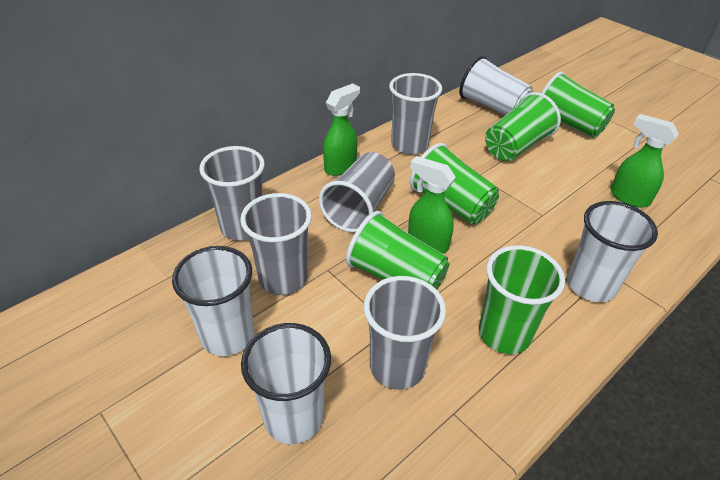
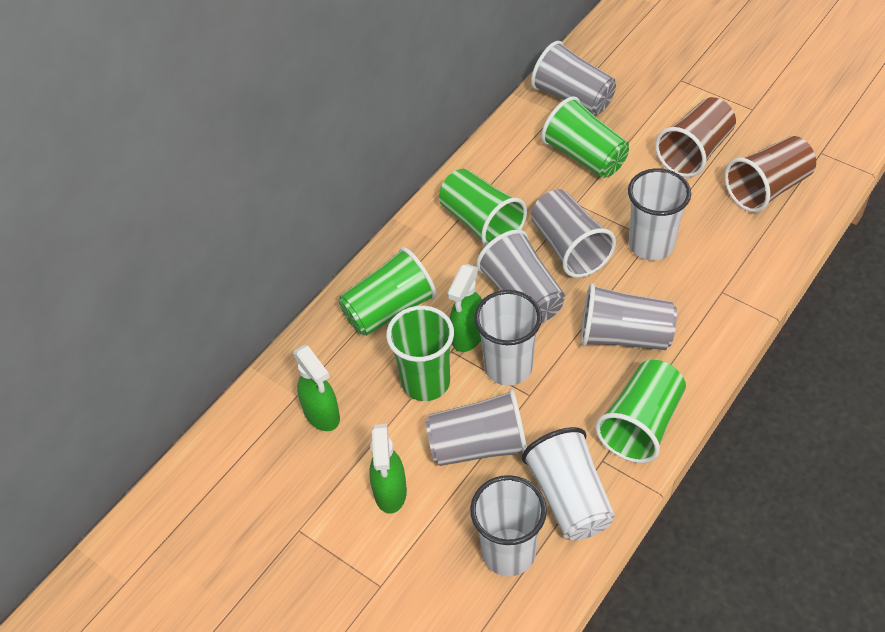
brown cup: none = 0 -> [655,97,736,177] [725,136,816,212] = 2

